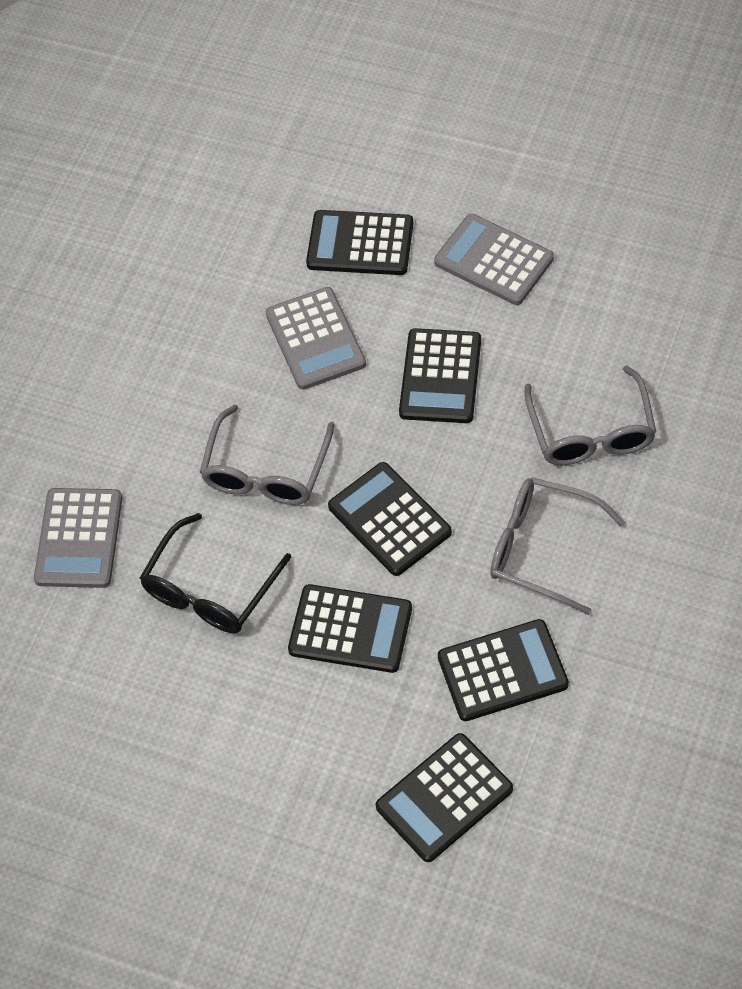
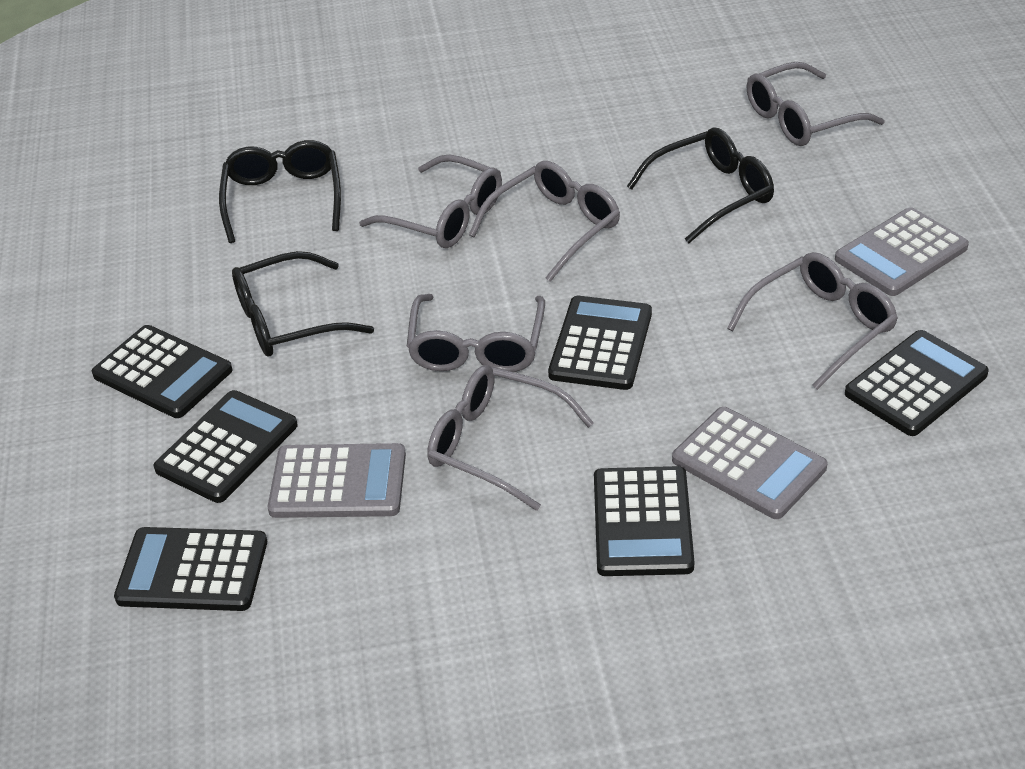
black glasses: [140,513,291,633] = 1 -> [219,140,341,243] [232,251,374,356] [627,127,774,243] = 3
grey glasses: [200,405,335,505] [490,477,625,615] [524,365,656,465] = 3 -> [359,155,502,248] [407,294,545,372] [427,365,594,511] [469,161,620,282] [727,252,898,390] [747,62,885,146] = 6

